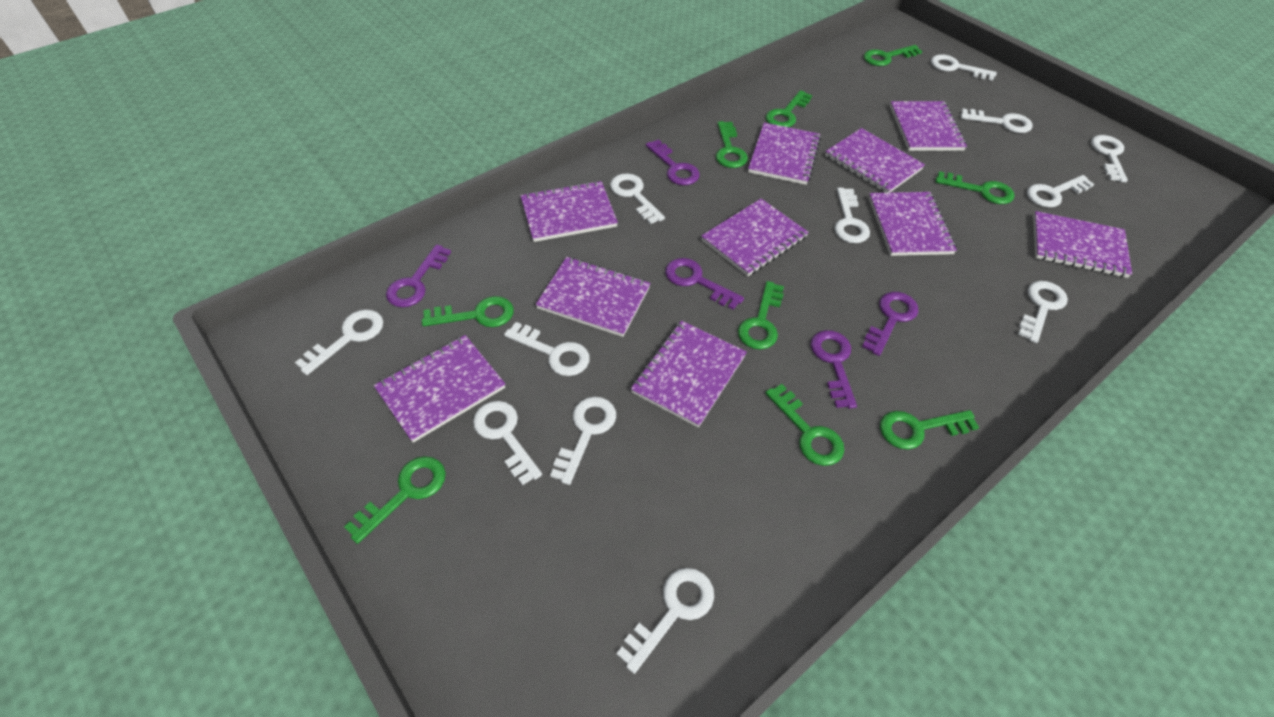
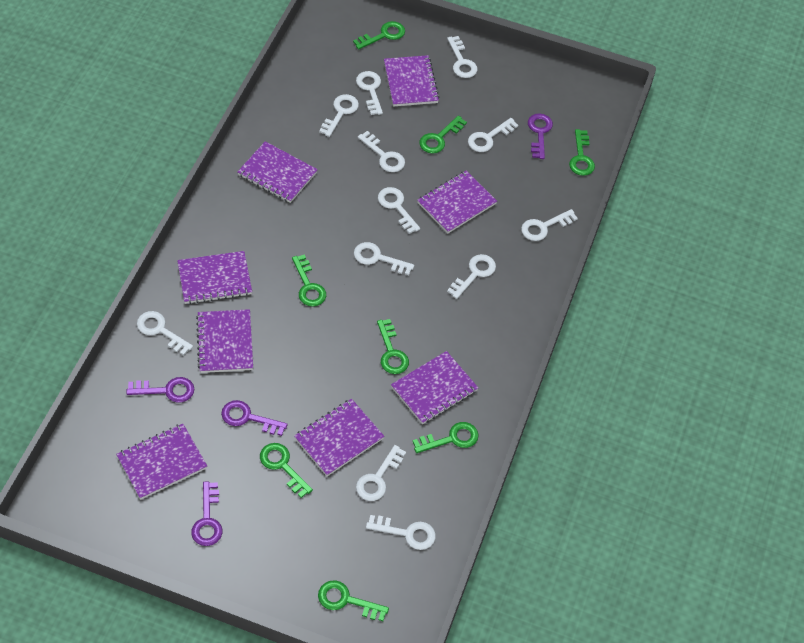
green key: [344,456,446,544] [422,296,514,327] [716,121,748,168] [738,281,784,350] [765,384,844,466] [766,90,812,127] [863,45,922,66] [880,410,979,450] [935,171,1015,204] = 9 -> [260,443,313,498] [292,255,326,307] [318,580,389,621] [353,21,405,50] [377,319,409,374] [413,422,479,453] [419,116,467,154] [569,129,595,176] = 8
purple key: [386,244,451,307] [646,139,700,185] [665,258,744,310] [811,330,857,409] [862,292,918,356] = 5 -> [126,377,194,403] [191,481,222,546] [221,400,288,436] [528,113,553,159] = 4
purple notebook: [374,335,505,443] [520,181,618,242] [536,257,651,337] [631,321,747,428] [701,199,809,276] [748,123,821,185] [825,128,925,193] [869,192,957,256] [890,101,967,151] [1033,211,1132,278] = 10 -> [116,424,207,499] [177,251,252,304] [196,309,253,373] [237,141,318,203] [294,399,384,476] [384,55,440,106] [391,351,478,424] [417,171,497,233] = 8

